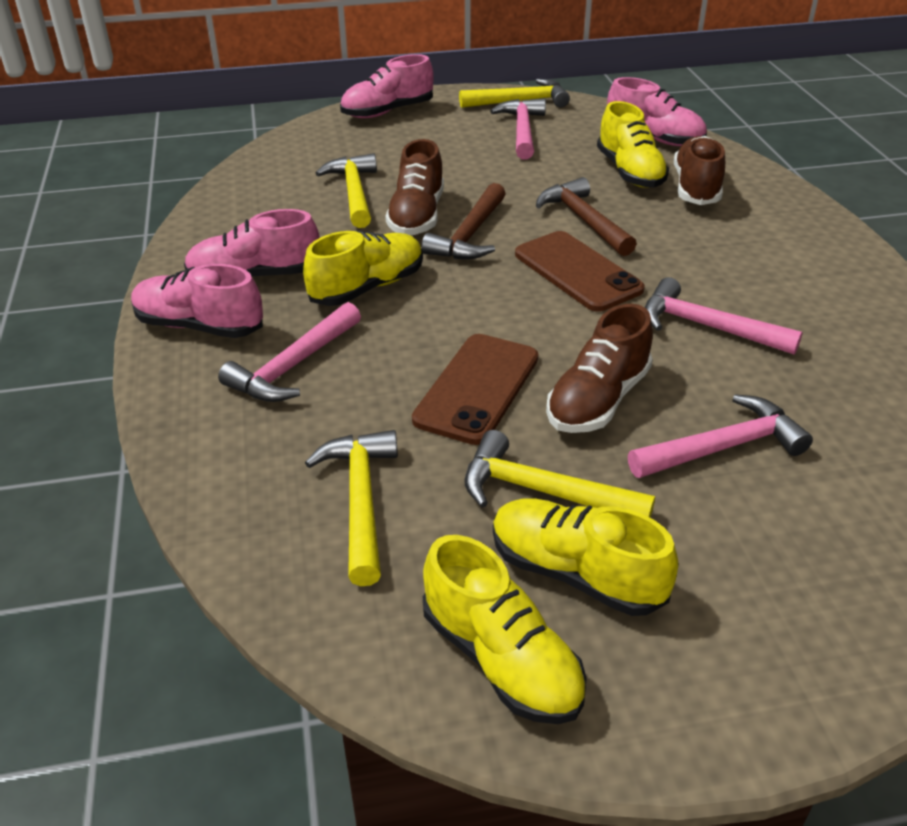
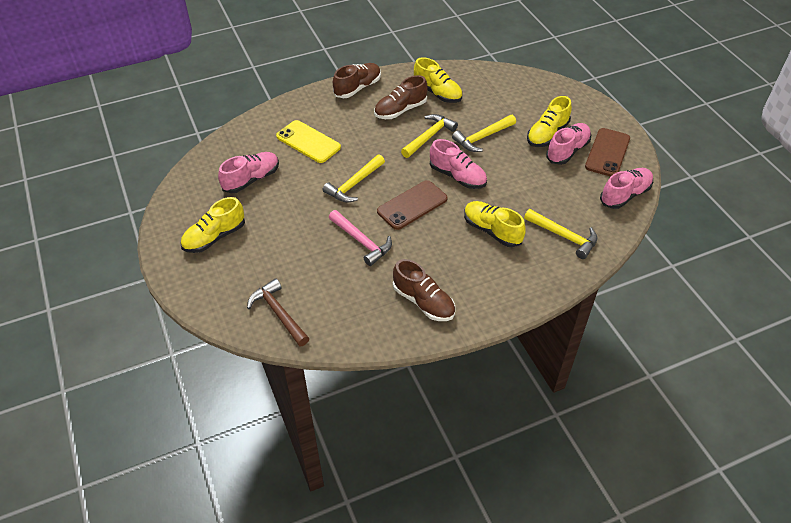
brown hammer: [422,183,506,259] [536,177,637,256] = 2 -> [247,278,309,346] = 1
pink hammer: [218,302,361,402] [490,98,546,159] [628,394,813,478] [645,277,803,355] = 4 -> [329,210,392,266] = 1
yellow phone: none = 0 -> [276,120,341,163] = 1

